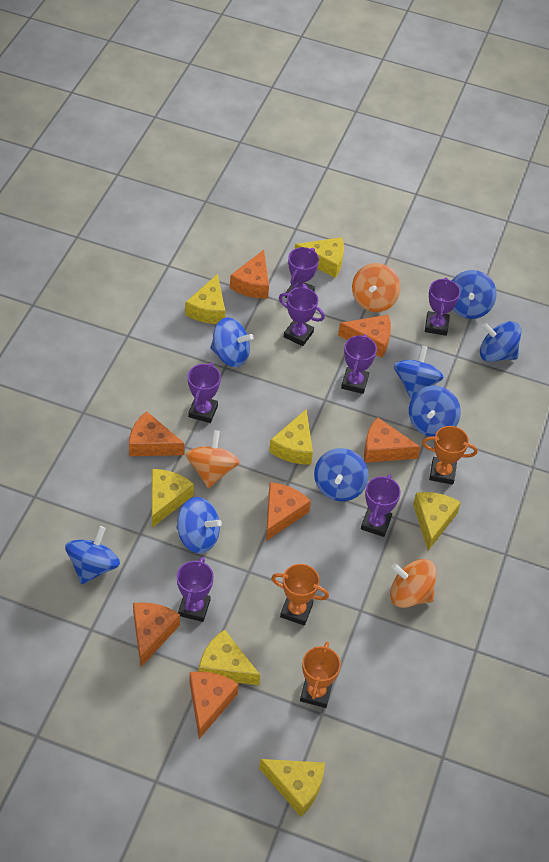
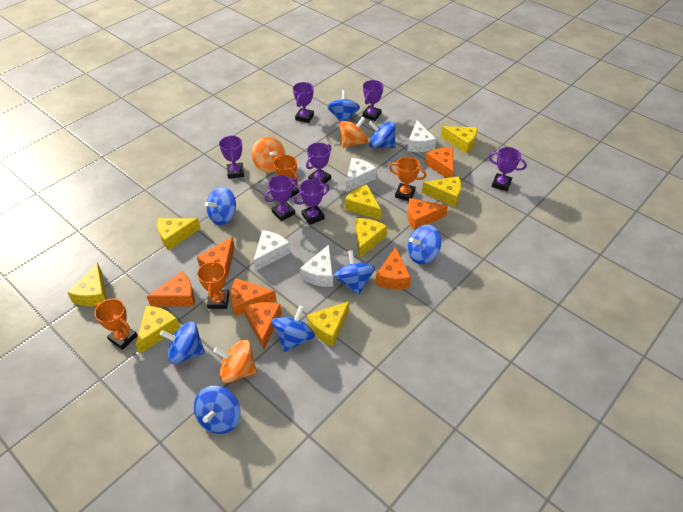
orange trophy: [271,564,329,625] [300,642,341,708] [422,426,477,485] = 3 -> [94,299,138,350] [197,260,229,309] [273,155,299,198] [389,157,426,201] = 4
white cheese: none = 0 -> [253,230,291,271] [300,245,333,287] [346,158,377,192] [407,121,437,152] = 4
yellow cheese: [152,469,194,528] [185,274,225,324] [199,630,260,685] [259,759,325,817] [269,409,313,465] [295,237,344,278] [413,492,461,551] = 7 -> [67,262,107,306] [136,306,180,354] [157,218,201,250] [307,301,349,346] [345,185,381,220] [356,218,387,258] [422,176,461,207] [441,126,477,154] = 8

